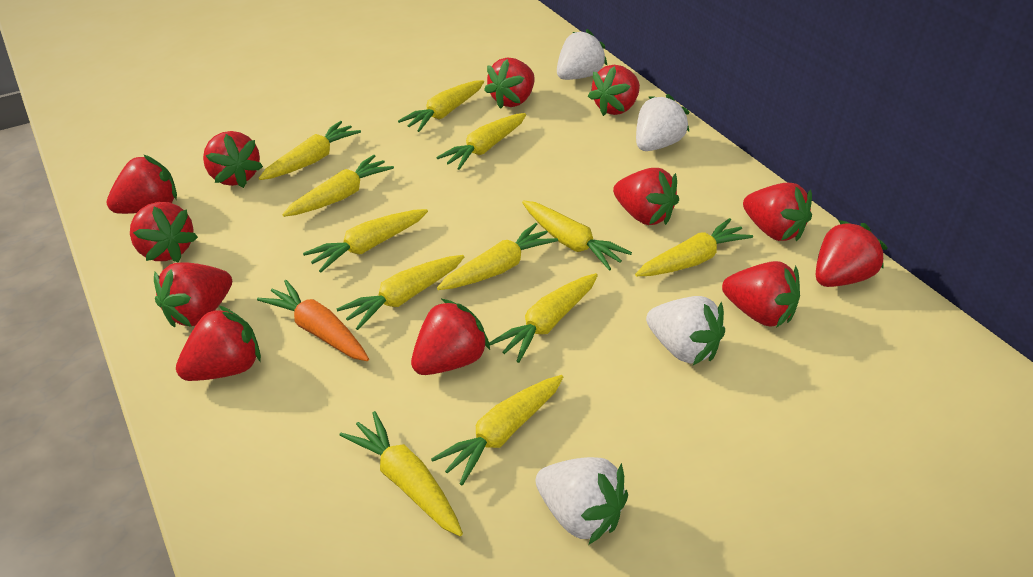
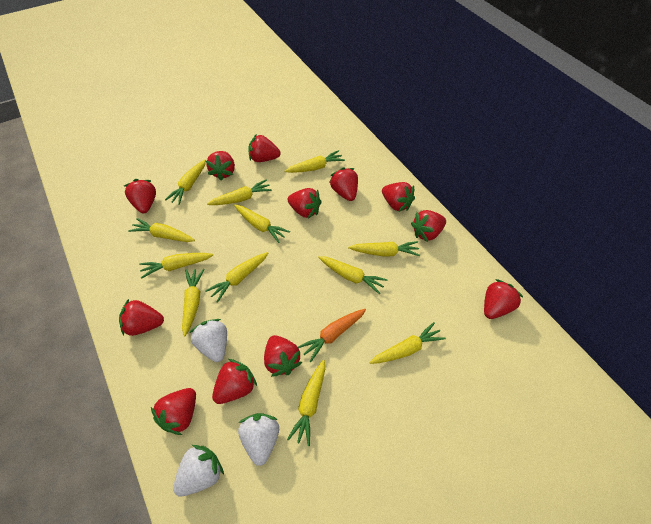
white strawberry: [535,457,628,545] [557,29,607,80] [636,94,689,151] [646,296,725,365] = 4 -> [173,445,224,497] [189,319,227,362] [238,413,279,466] = 3

